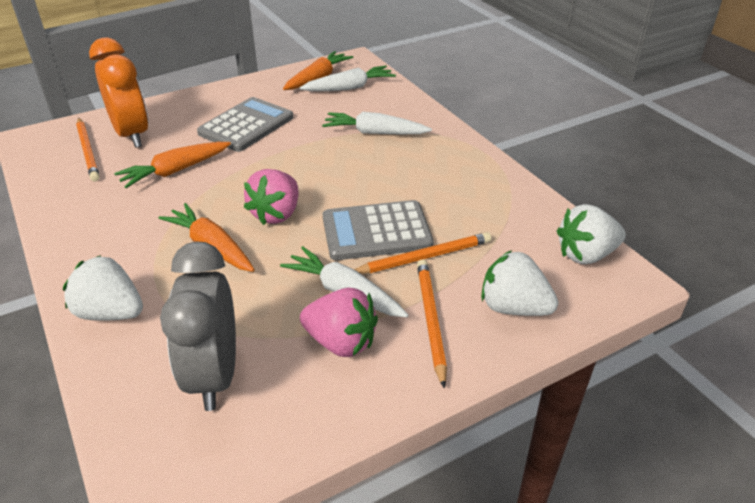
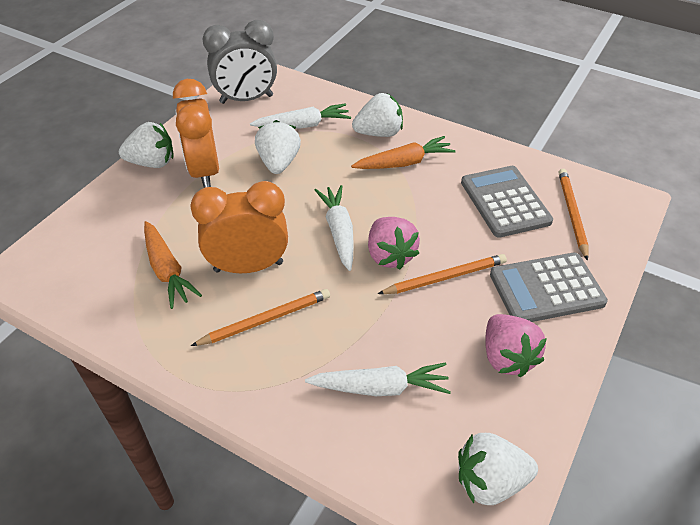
orange carrot: [114,142,231,188] [159,203,255,272] [283,51,353,90] = 3 -> [144,221,202,309] [351,136,456,169] = 2
orange clock: [89,37,148,148] = 1 -> [173,79,219,188] [190,181,288,273] = 2
white strawberry: [63,255,143,321] [481,250,558,316] [557,204,626,264] = 3 -> [119,122,174,168] [255,120,301,174] [352,93,403,137] [458,433,538,505] = 4

